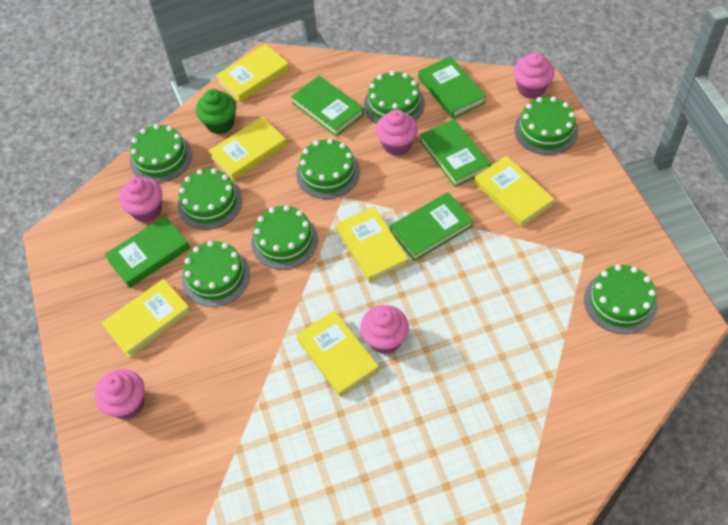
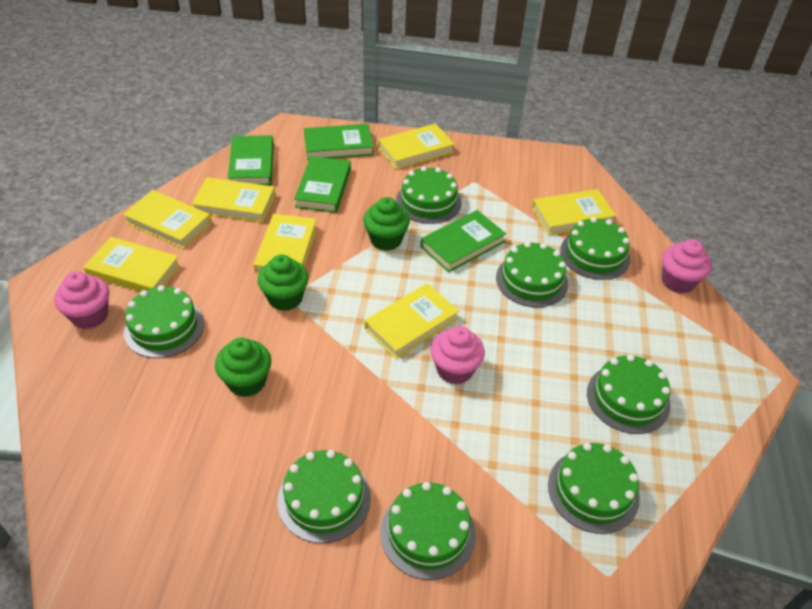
green book: [104,216,190,288] [291,76,364,137] [390,192,474,261] [418,56,486,119] [420,119,491,187] = 5 -> [228,135,274,185] [294,156,351,213] [304,124,374,160] [420,210,506,273] = 4
green cupcake: [196,89,236,134] = 1 -> [215,338,271,397] [258,255,309,311] [363,197,410,251] = 3
pink cupcake: [95,369,145,420] [119,177,162,222] [360,305,409,354] [376,109,418,156] [513,52,554,99] = 5 -> [54,271,109,329] [430,326,485,384] [662,239,711,294] = 3
yellow book: [102,279,191,358] [209,116,287,181] [216,44,290,102] [296,310,379,397] [336,206,409,283] [474,156,554,227] = 6 -> [84,237,180,292] [123,190,212,249] [192,177,275,223] [253,214,317,274] [365,283,459,359] [378,123,455,169] [532,189,616,235] = 7

